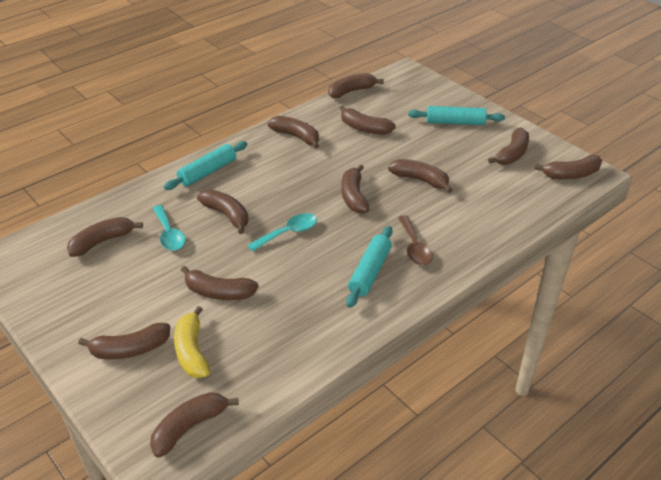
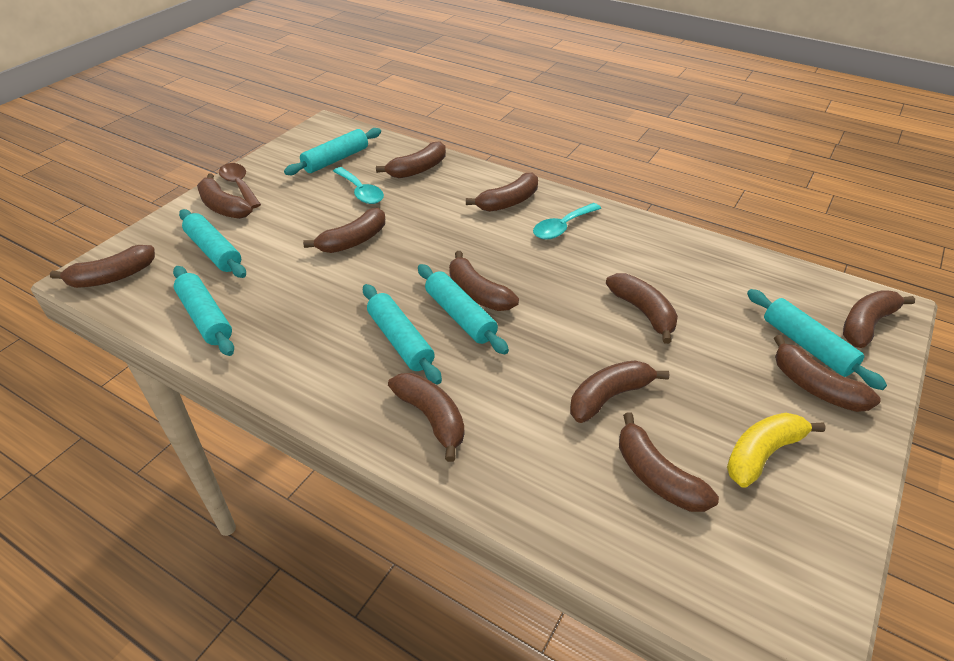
turquoise rolling pin: [164,141,247,190] [346,226,393,308] [408,106,505,125] = 3 -> [173,266,234,356] [179,209,246,278] [284,128,381,175] [363,284,442,385] [418,264,509,354] [747,289,887,390] = 6

